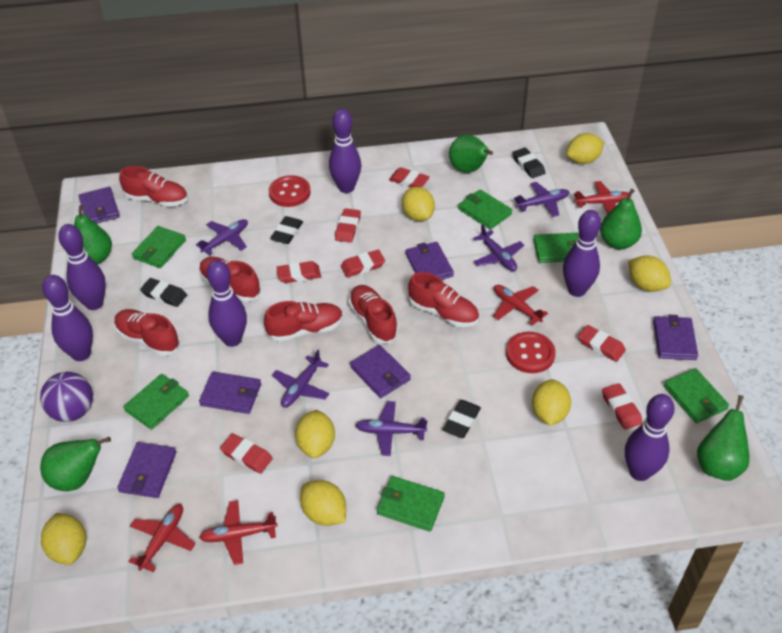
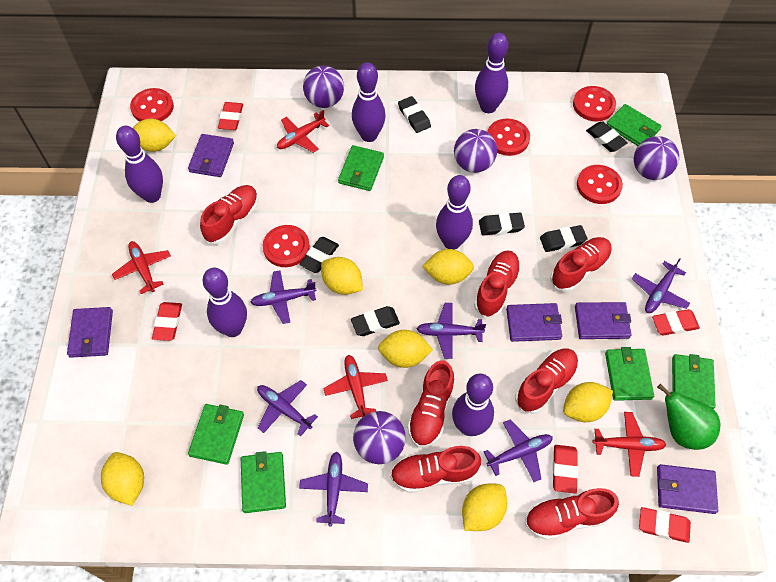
black eraser: [140,278,187,307] [270,216,303,244] [443,400,481,438] [512,147,545,178] = 4 -> [299,237,339,273] [351,306,400,336] [398,96,431,133] [479,213,525,236] [540,225,588,252] [586,122,628,152] = 6
green pear: [40,437,111,491] [74,205,112,264] [449,135,493,173] [600,189,642,249] [697,395,750,481] = 5 -> [657,384,720,450] = 1
purple ball: [40,372,93,422] = 1 -> [303,66,344,108] [353,411,406,464] [454,129,497,173] [634,136,679,180] = 4
purple plane: [196,219,248,255] [272,350,329,408] [355,401,427,456] [473,224,524,271] [514,182,569,217] = 5 -> [250,270,317,324] [257,380,318,436] [299,451,368,526] [416,303,486,359] [484,419,553,482] [632,258,690,313] = 6
purple wallet: [79,187,120,224] [117,442,176,498] [199,371,261,414] [350,345,411,398] [405,242,454,280] [653,315,698,360] = 6 -> [67,307,113,358] [188,134,234,177] [506,303,562,342] [575,302,631,339] [657,464,718,514] = 5
red button: [269,175,311,207] [506,332,556,373] = 2 -> [130,88,174,121] [263,225,310,267] [487,118,530,156] [573,86,616,121] [577,165,623,204] = 5
red eraser: [220,433,273,474] [276,261,321,283] [335,208,361,243] [341,250,385,277] [389,167,430,188] [578,325,626,362] [602,383,642,430] = 7 -> [152,302,182,341] [218,102,243,130] [553,445,578,493] [639,507,691,543] [652,309,700,335] = 5
red shoe: [114,309,180,356] [119,166,188,207] [199,257,261,302] [264,301,343,342] [349,285,398,343] [408,272,479,327] = 6 -> [200,185,258,244] [390,446,481,493] [408,360,455,447] [474,250,521,318] [515,348,579,414] [525,488,619,540] [550,237,612,292] = 7

